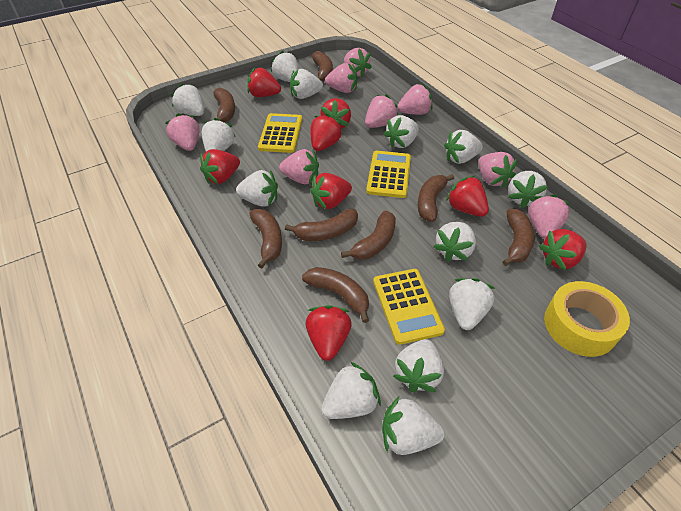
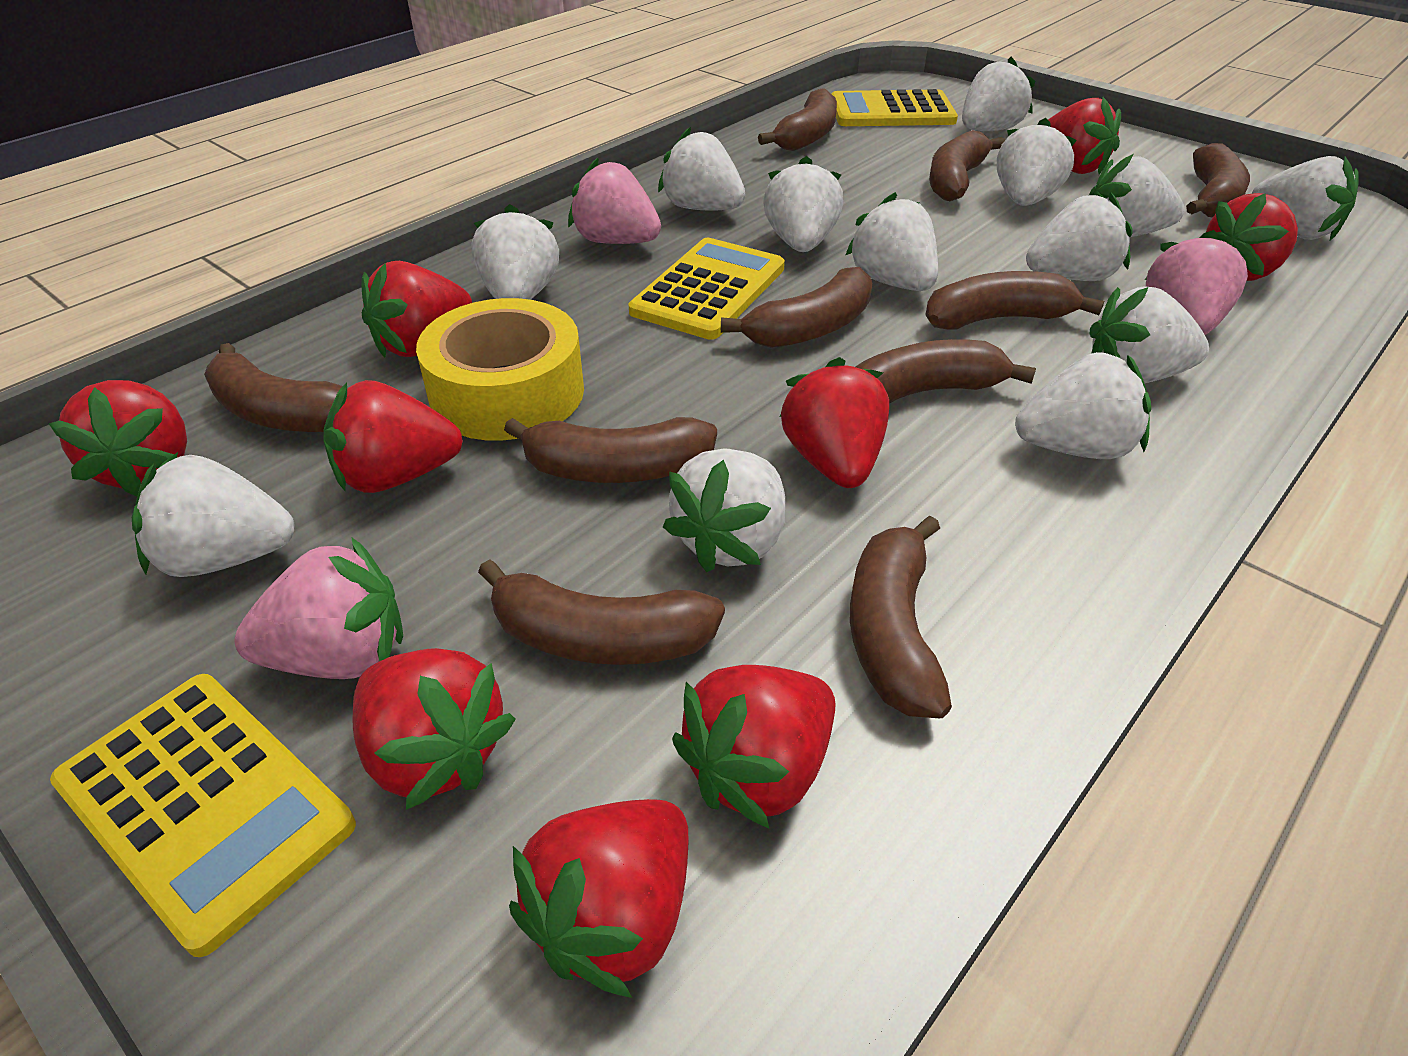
brown banana: [213,88,235,123] [250,209,282,268] [285,209,358,241] [302,267,369,323] [312,51,333,82] [341,211,396,260] [418,174,454,222] [502,209,535,266] = 8 -> [204,343,343,432] [478,559,725,665] [504,417,717,483] [721,267,872,348] [758,89,837,151] [850,516,952,718] [855,339,1036,403] [925,271,1104,330] [929,130,1005,201] [1186,143,1250,218] = 10
pink strawberry: [165,113,199,151] [279,149,319,184] [325,63,357,93] [344,48,372,77] [365,94,398,128] [397,84,433,115] [478,152,517,188] [528,194,571,239] = 8 -> [234,537,403,679] [568,158,661,244] [1145,230,1248,335] = 3
red strawberry: [200,149,240,184] [247,68,281,97] [306,305,352,361] [310,173,352,209] [311,113,343,151] [320,98,351,129] [446,176,489,217] [539,229,587,271] = 8 -> [49,380,187,496] [323,380,463,493] [352,648,516,810] [361,261,472,358] [509,799,688,998] [672,665,836,829] [780,357,889,488] [1048,97,1121,175] [1206,193,1298,281] = 9

